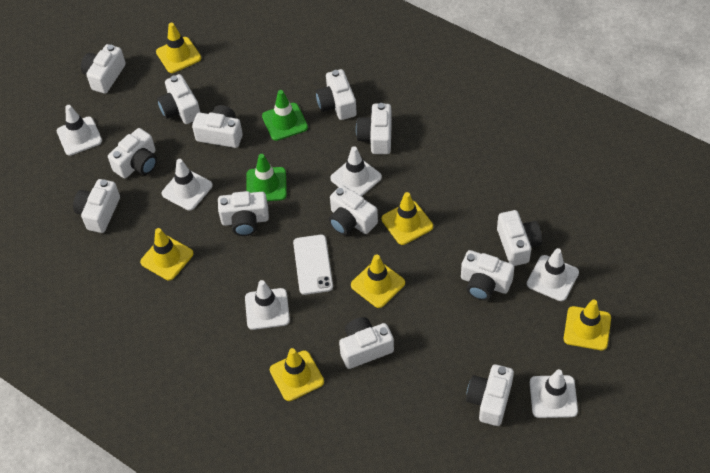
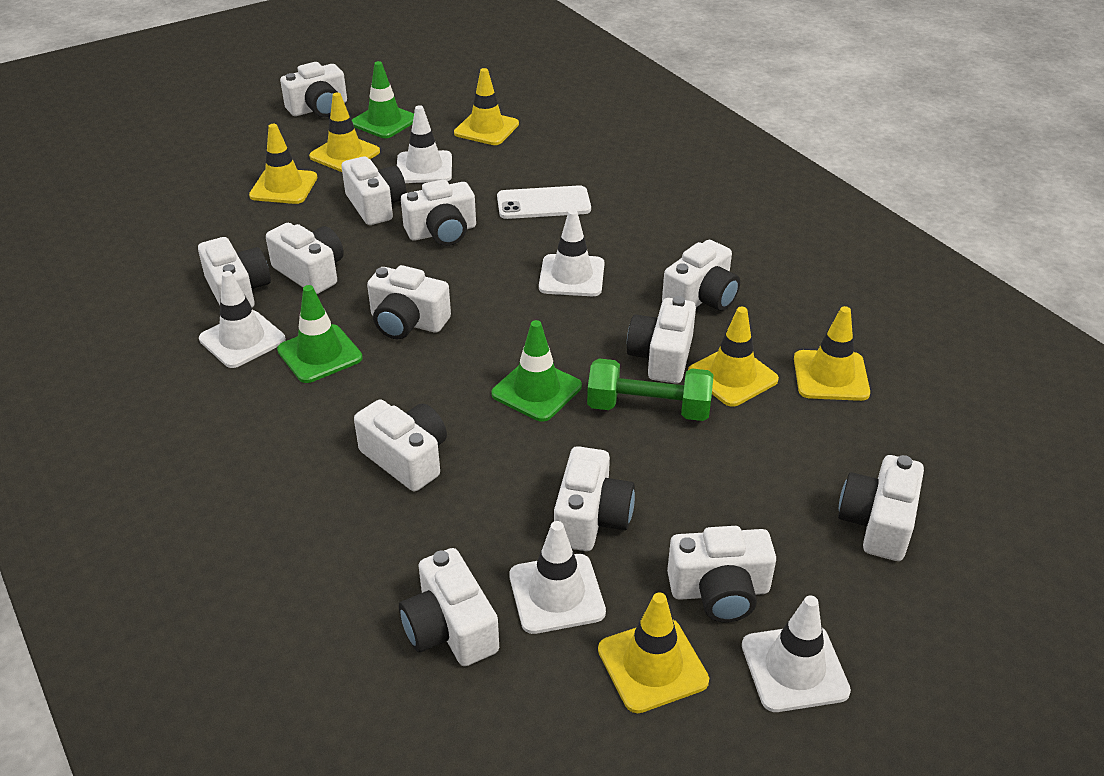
green dumbbell: none = 0 -> [587,358,713,421] = 1
green traffic cone: [246,154,287,201] [262,90,308,141] = 2 -> [277,285,363,383] [352,61,414,138] [491,320,582,422] = 3
white traffic cone: [57,105,102,156] [162,159,213,211] [245,280,290,330] [330,146,382,196] [527,248,579,301] [530,369,578,418] = 6 -> [199,271,286,368] [397,105,452,183] [509,521,606,634] [539,209,604,296] [742,595,851,712] = 5

